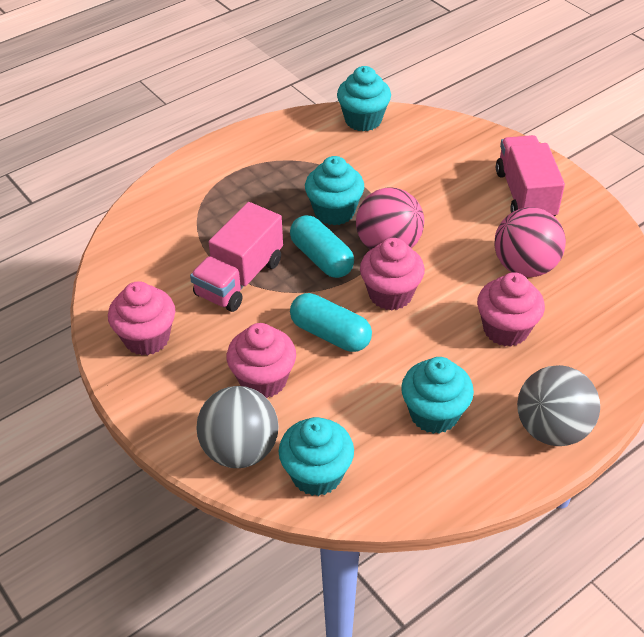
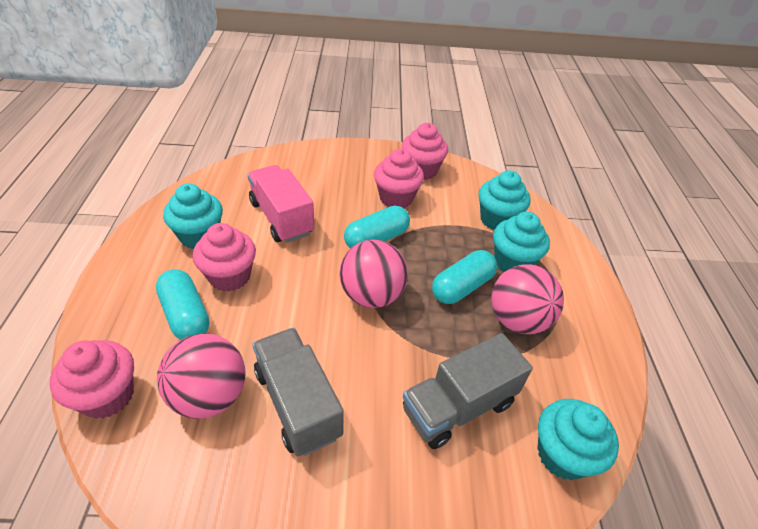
grey ball: [196,386,279,468] [517,365,600,446] = 2 -> none = 0
grey truck: none = 0 -> [253,328,344,457] [403,333,533,449] = 2
pink ball: [356,188,424,250] [494,207,566,277] = 2 -> [157,334,246,419] [339,239,408,308] [491,264,564,334] = 3
pink truck: [190,202,283,312] [496,135,565,216] = 2 -> [247,165,314,243] = 1
turquoise capsule: [290,215,354,278] [290,293,372,352] = 2 -> [156,269,209,340] [344,206,410,249] [432,250,497,304] = 3

